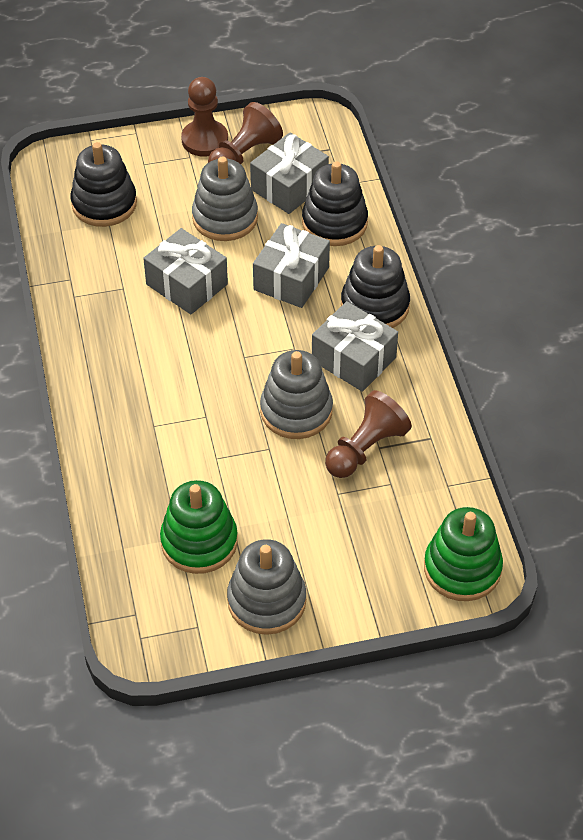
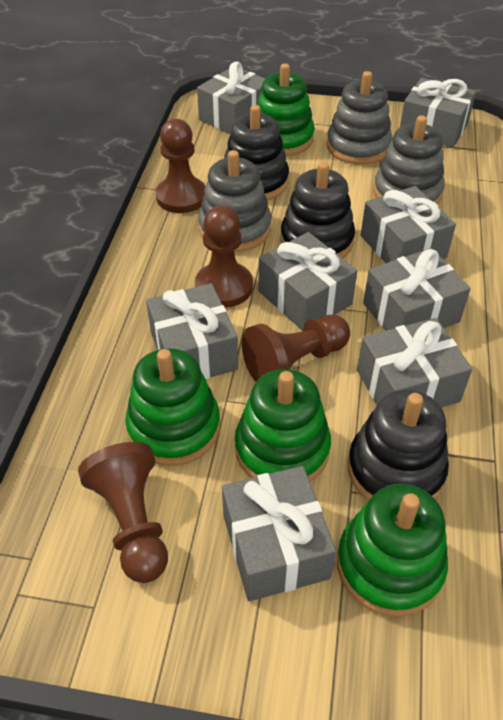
brown pawn: [181,77,228,157] [208,102,283,164] [325,390,412,478] = 3 -> [78,442,168,583] [156,119,206,213] [195,206,253,308] [242,315,350,382] = 4
green stacking toy: [160,480,238,574] [424,507,503,601] = 2 -> [125,348,220,466] [235,369,331,482] [258,63,315,156] [337,484,448,617] = 4
grey gift: [143,228,228,314] [250,133,329,214] [253,223,330,308] [312,301,398,392] = 4 -> [146,283,238,379] [197,61,265,134] [222,466,336,601] [258,232,357,331] [357,318,472,407] [361,186,456,263] [363,248,471,331] [400,78,476,148] = 8

